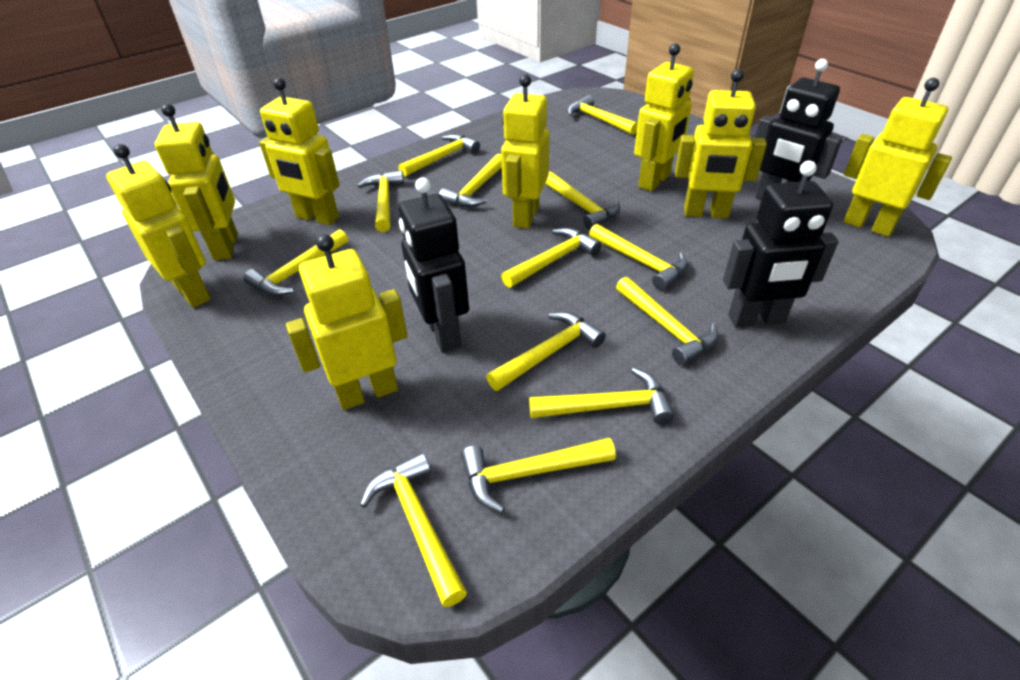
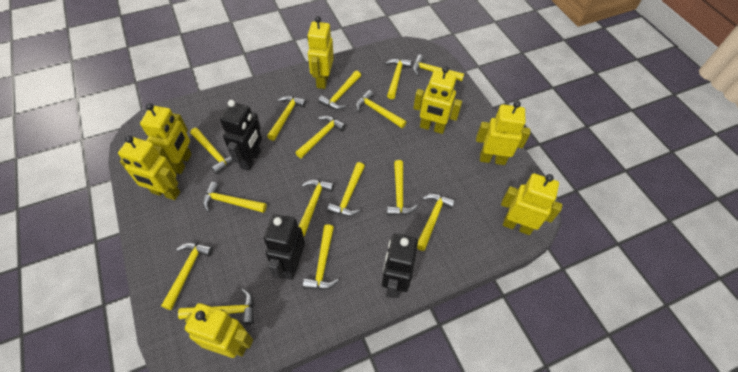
yellow hammer: [244,229,348,296] [357,170,404,232] [360,453,467,607] [398,134,480,177] [439,154,502,207] [461,438,616,513] [486,312,606,391] [501,228,602,288] [529,368,675,425] [545,171,620,230] [567,95,638,135] [589,224,688,290] [616,277,719,365] = 13 -> [161,243,213,310] [178,288,254,325] [190,128,233,174] [203,182,267,213] [267,96,306,141] [295,116,346,158] [298,180,334,237] [303,224,339,290] [318,71,361,110] [327,162,365,216] [356,90,407,128] [385,59,412,99] [387,160,418,216] [413,55,464,81] [417,194,455,251] = 15
yellow robot: [106,144,211,308] [155,104,238,260] [259,78,340,225] [286,234,408,410] [501,74,550,229] [634,43,694,191] [675,69,767,218] [844,78,952,237] = 8 -> [118,135,180,200] [140,103,191,174] [185,303,253,358] [307,16,334,89] [413,66,462,134] [476,101,530,165] [501,173,562,235] = 7

